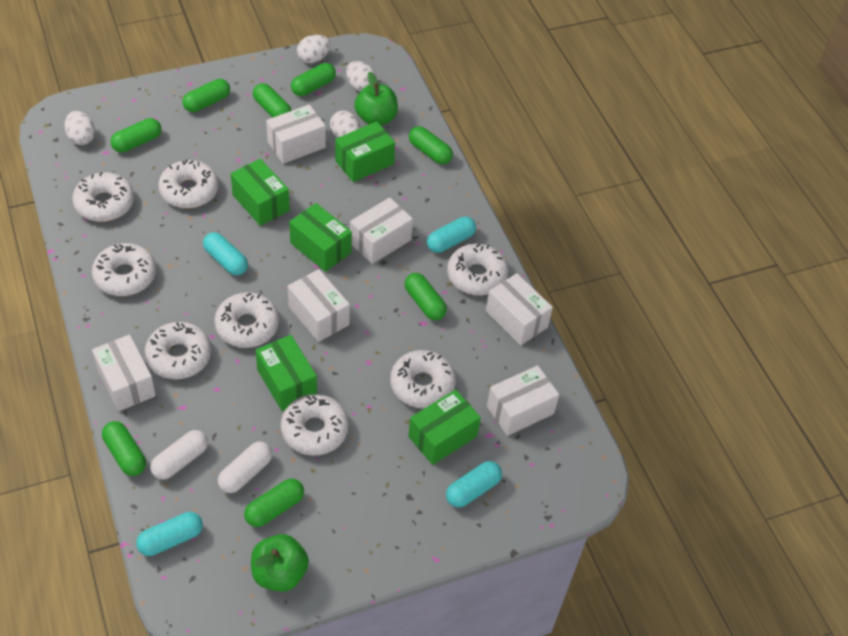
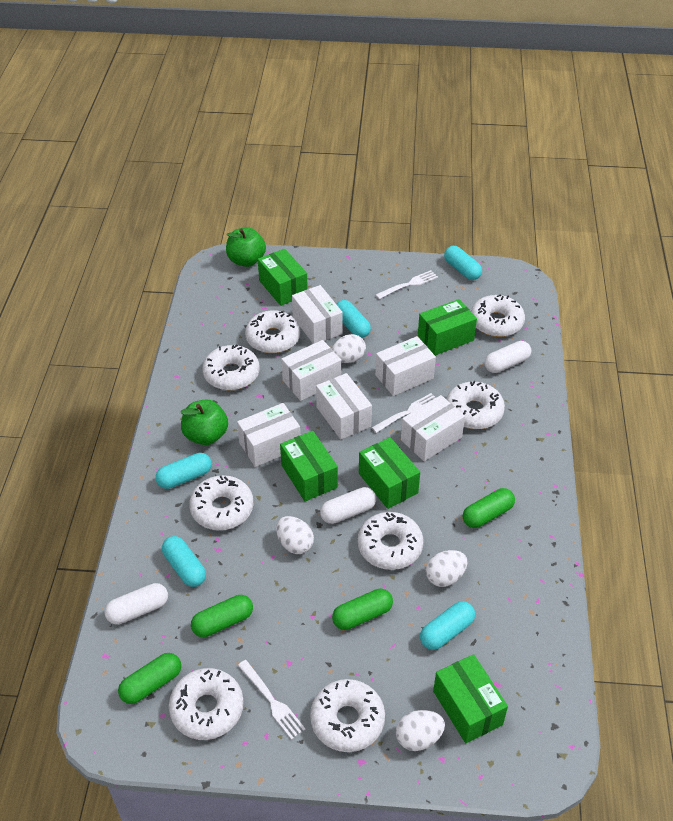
green capsule: [102,421,146,476] [111,118,161,153] [182,79,230,112] [244,479,304,527] [253,83,292,117] [291,63,336,96] [405,273,447,320] [409,126,453,164] = 8 -> [118,653,181,704] [191,595,253,637] [332,588,393,630] [463,488,515,528] = 4
turquoise capsule: [136,512,203,556] [203,232,248,276] [427,216,476,253] [446,461,502,508] = 4 -> [156,453,212,489] [162,536,206,587] [336,300,371,338] [420,601,475,650] [444,246,482,280] = 5
white capsule: [150,430,208,480] [218,442,272,493] = 2 -> [105,583,168,625] [320,487,376,524] [484,341,531,373] = 3
white fork: none = 0 -> [238,660,305,740] [372,393,435,433] [375,270,438,299] = 3

